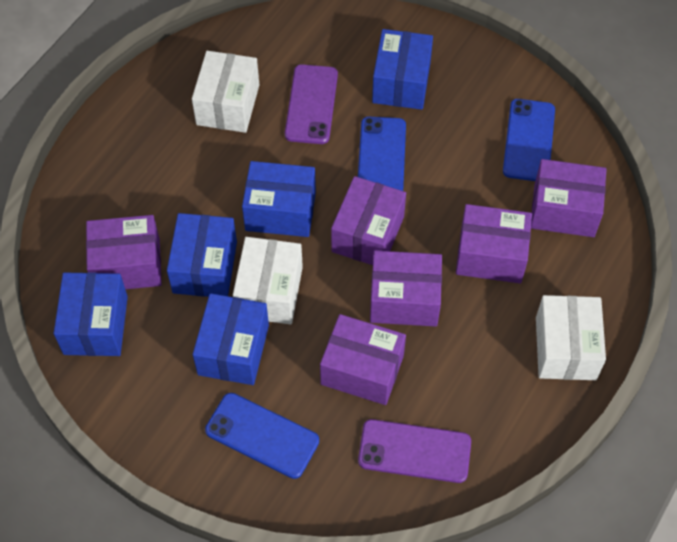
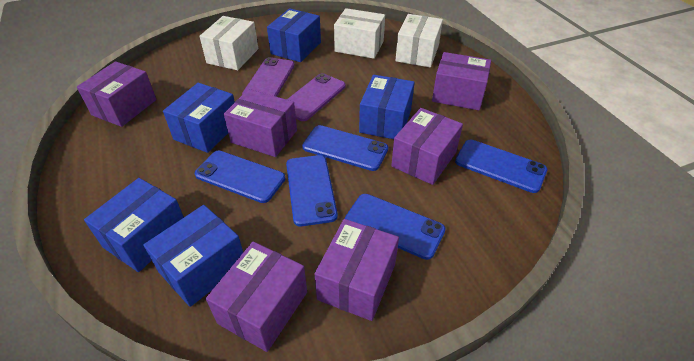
blue phone: [205,393,319,479] [358,117,406,191] [503,99,555,181] = 3 -> [195,151,285,203] [286,155,338,226] [302,125,388,171] [344,194,446,260] [455,140,547,193] = 5

